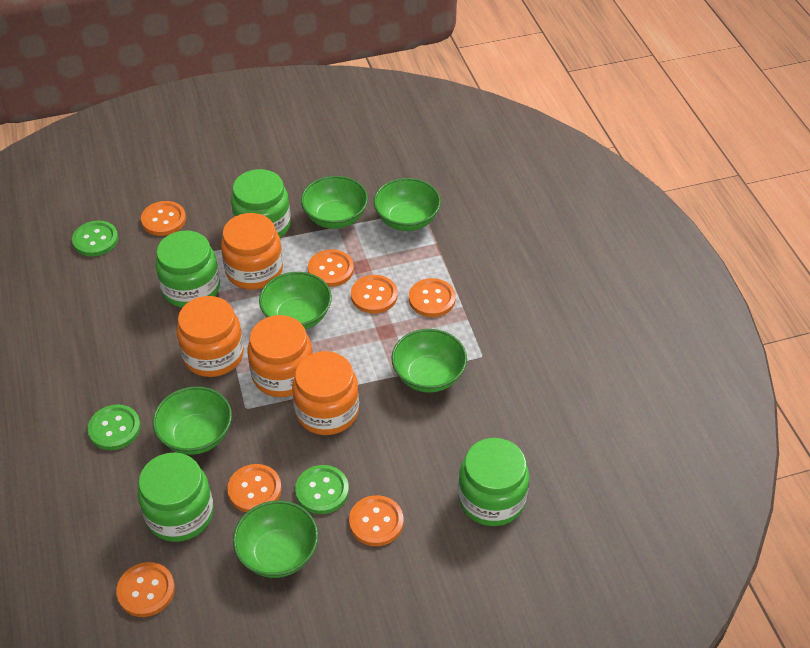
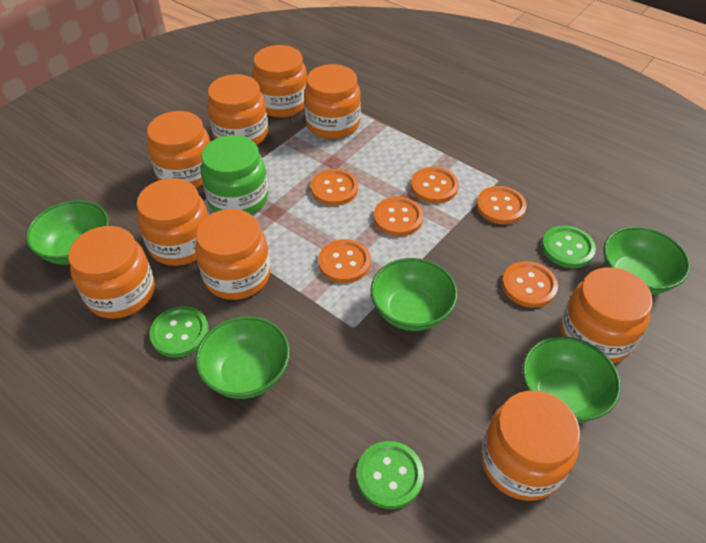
green bowl: [153,386,232,455] [233,500,318,578] [259,272,332,330] [301,176,368,229] [374,178,441,231] [391,329,467,393] = 6 -> [26,200,109,265] [195,316,290,399] [370,258,458,331] [522,336,621,423] [603,227,690,295] = 5
green jar: [138,453,214,542] [155,231,220,308] [231,169,291,238] [458,438,529,526] = 4 -> [201,135,268,214] = 1
orange button: [116,562,175,617] [141,201,186,236] [227,464,282,512] [308,249,354,287] [349,495,403,546] [351,275,398,314] [409,278,456,317] = 7 -> [311,169,358,206] [318,239,371,283] [374,197,423,236] [411,167,459,204] [477,186,527,224] [502,261,558,308] = 6
orange jar: [177,296,244,377] [221,213,283,289] [248,315,313,397] [292,351,359,435] = 4 -> [68,226,155,319] [137,178,209,266] [147,111,210,188] [195,209,271,300] [207,74,268,146] [252,45,307,118] [304,64,361,139] [481,390,580,501] [560,267,653,364] = 9

